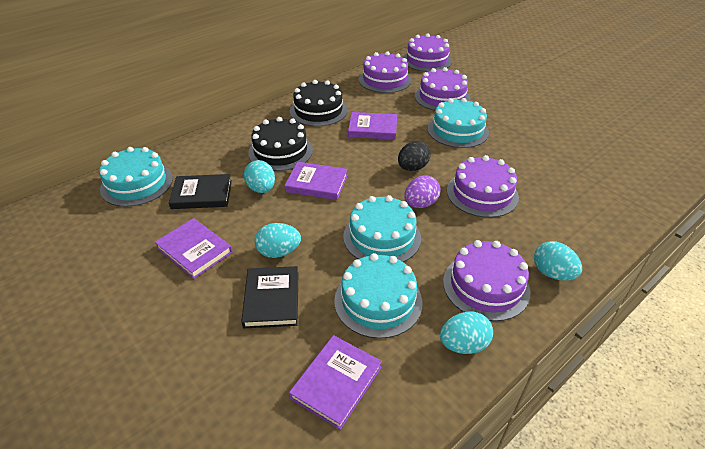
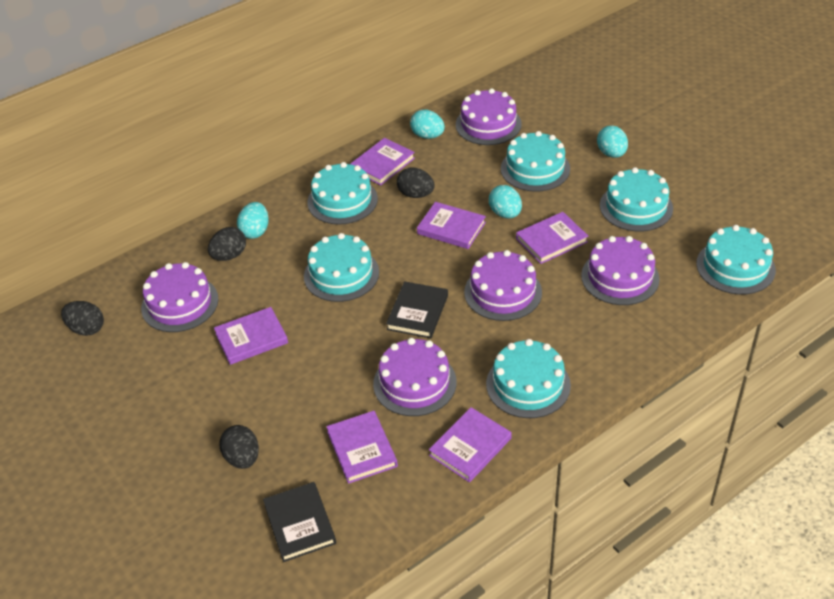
black cake: [248,117,313,171] [290,80,347,127] = 2 -> none = 0
black egg: [398,141,431,171] = 1 -> [61,301,104,336] [208,227,246,261] [219,425,259,469] [397,167,435,198] = 4
purple book: [155,218,232,279] [284,162,348,200] [289,335,382,430] [348,112,397,140] = 4 -> [214,307,288,365] [326,411,398,484] [350,138,415,185] [417,202,486,249] [429,407,512,482] [516,212,588,264] = 6
purple egg: [404,175,441,208] = 1 -> none = 0
turquoise cake: [99,147,173,207] [334,253,422,339] [343,195,421,262] [428,98,489,148] = 4 -> [304,233,379,302] [307,162,378,225] [486,339,571,418] [501,131,570,192] [600,167,673,231] [696,225,776,295] = 6

